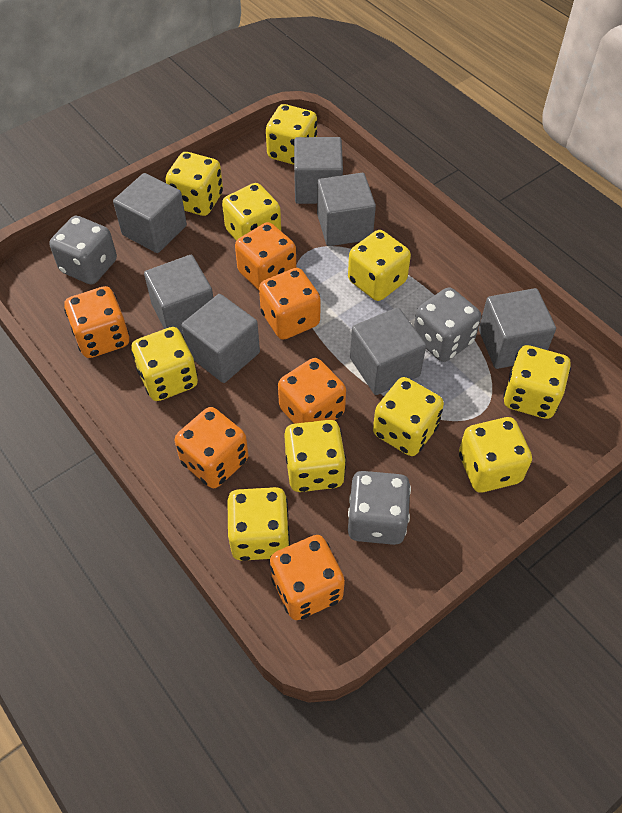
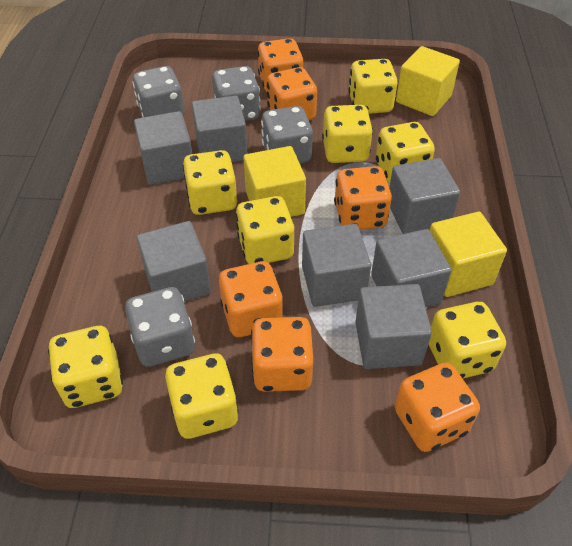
grey dice: [49,216,117,285] [348,471,411,545] [414,287,481,362] = 3 -> [125,287,195,367] [132,66,185,118] [212,66,260,121] [261,106,313,163] = 4
yellow cube: none = 0 -> [243,146,306,217] [396,46,460,116] [430,212,507,297] = 3
yellow dice: [131,327,198,401] [165,152,223,216] [222,183,281,241] [227,487,290,561] [266,104,317,165] [284,420,346,492] [348,230,411,301] [373,377,444,456] [459,417,532,492] [503,345,571,419] = 10 -> [48,326,123,408] [165,354,239,439] [183,150,237,215] [236,196,294,264] [322,105,373,163] [349,59,398,114] [376,122,435,183] [429,302,506,379] = 8

